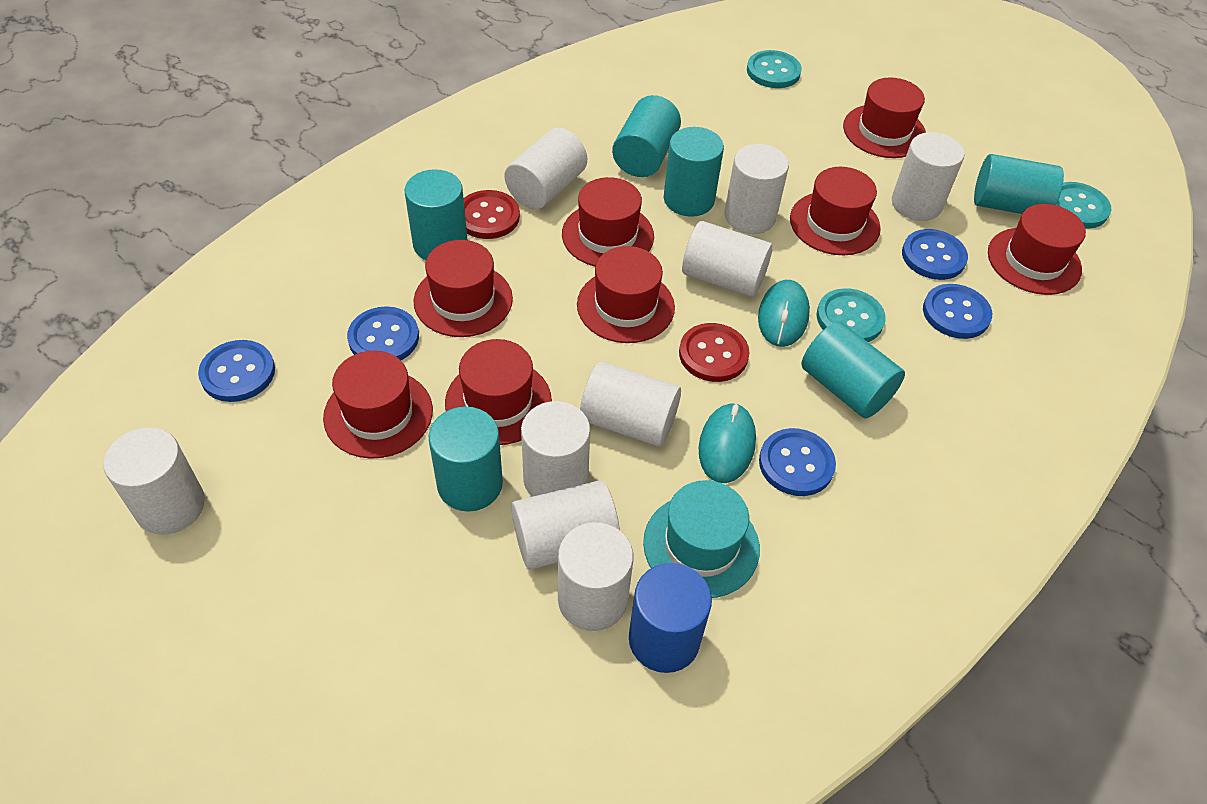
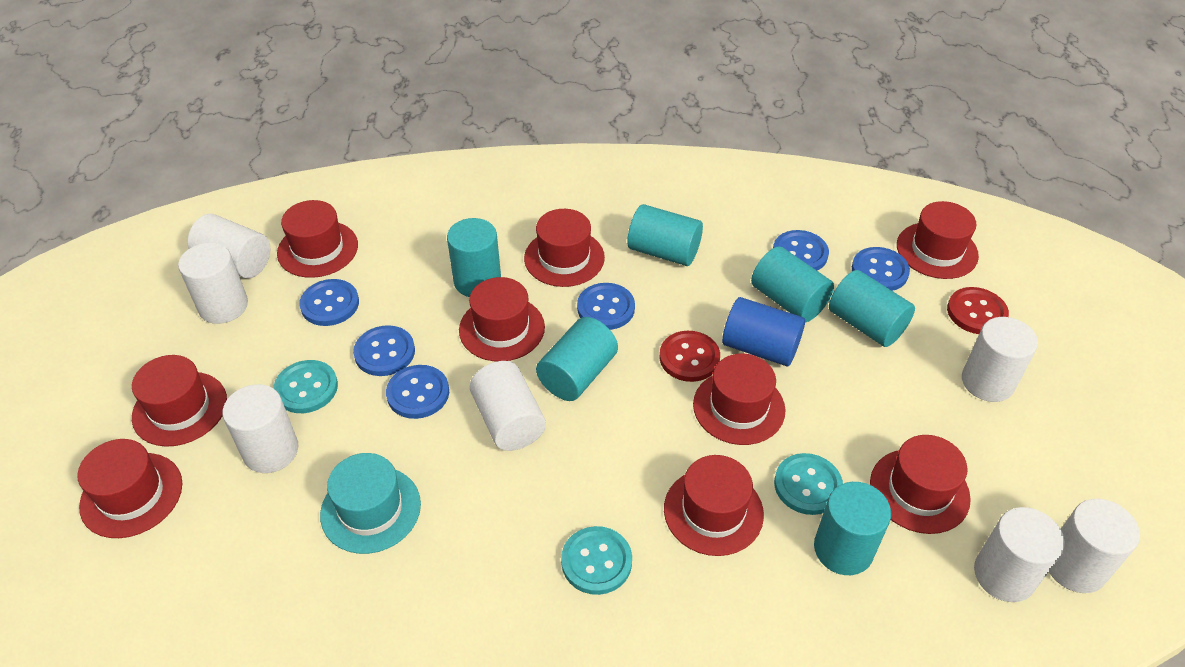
blue button: [198,340,275,402] [347,306,419,360] [759,428,836,496] [902,229,968,280] [923,284,992,339] = 5 -> [299,279,359,326] [353,325,415,376] [386,365,449,419] [577,283,635,330] [773,230,829,271] [852,247,910,291] = 6
red hat: [323,351,433,459] [414,240,513,337] [445,339,552,445] [562,177,654,267] [577,246,675,343] [790,167,881,255] [843,77,926,158] [988,204,1086,295] = 8 -> [77,439,182,538] [132,355,227,447] [277,200,358,278] [459,277,545,361] [524,209,605,287] [664,455,764,556] [693,354,785,445] [870,435,971,534] [897,201,979,279] = 9
turquoise mouse: [699,403,756,483] [758,280,810,347] = 2 -> none = 0
white cylinder: [103,427,205,535] [504,128,587,210] [512,480,620,570] [521,401,590,497] [558,522,633,631] [580,361,681,447] [682,221,773,297] [724,144,789,234] [892,132,965,221] = 9 -> [178,243,248,324] [188,214,270,279] [223,384,298,473] [470,361,546,451] [962,317,1038,402] [974,507,1065,602] [1049,499,1140,593] = 7

